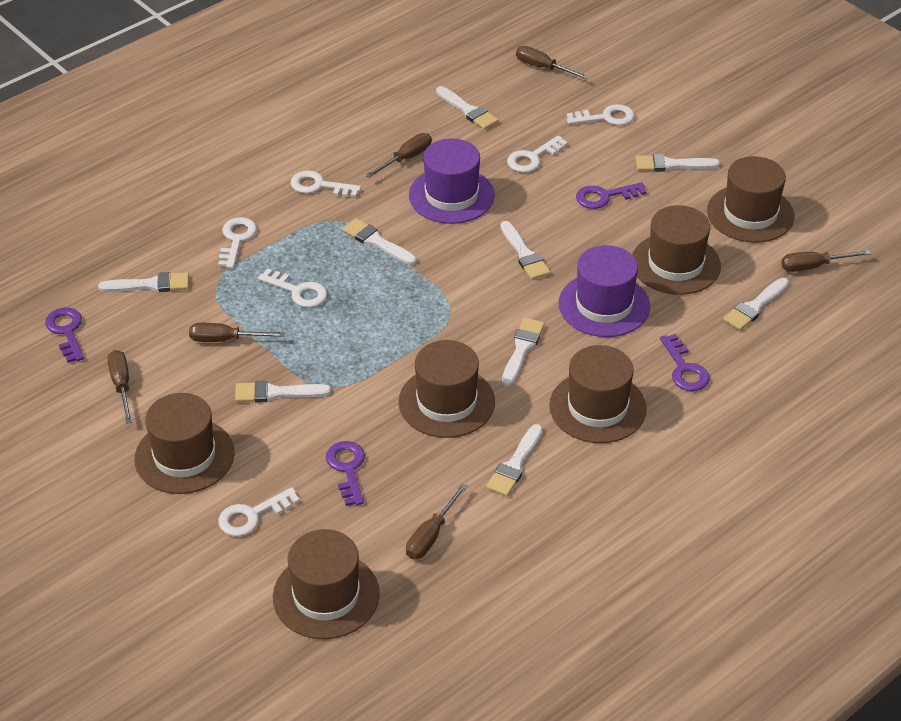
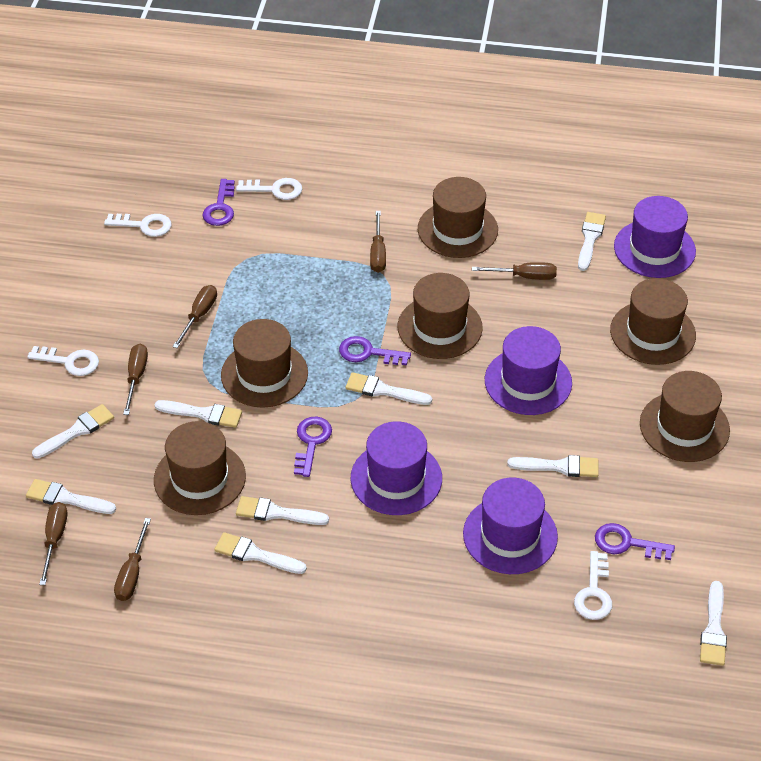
purple hat: [409,138,495,224] [559,245,650,337] = 2 -> [350,421,442,515] [463,477,558,574] [485,326,572,415] [614,196,696,278] = 4
white key: [218,217,257,268] [218,487,300,536] [258,268,327,308] [291,170,361,197] [507,135,568,173] [567,104,635,126] = 6 -> [27,346,99,376] [104,214,171,237] [236,178,302,200] [574,551,612,620] = 4

